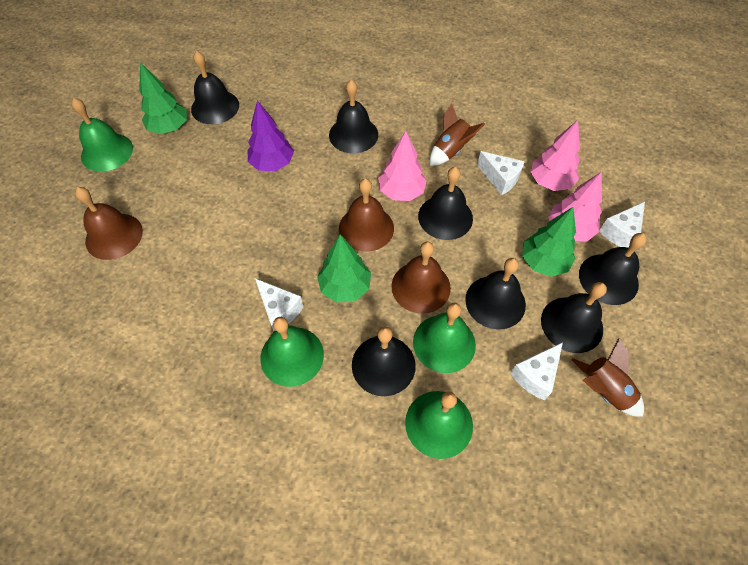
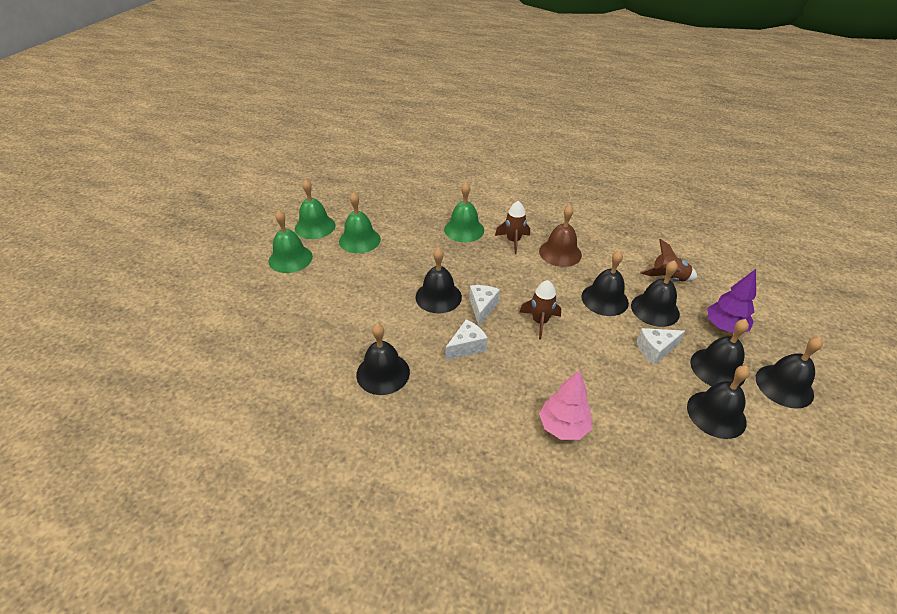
brown bell: [75,187,143,260] [339,179,394,252] [392,241,451,314] = 3 -> [539,205,582,267] = 1
brown rocket: [430,103,485,166] [572,338,644,417] = 2 -> [495,201,530,254] [519,280,561,340] [640,239,697,282] = 3
green tree: [139,62,187,134] [317,234,371,303] [522,207,576,277] = 3 -> none = 0
pink tree: [378,131,427,201] [530,120,580,191] [548,172,602,241] = 3 -> [539,370,592,440] = 1
white cheese: [255,279,303,331] [477,151,525,195] [510,342,563,400] [599,202,645,248] = 4 -> [445,319,488,361] [469,285,500,326] [636,328,685,365] = 3

